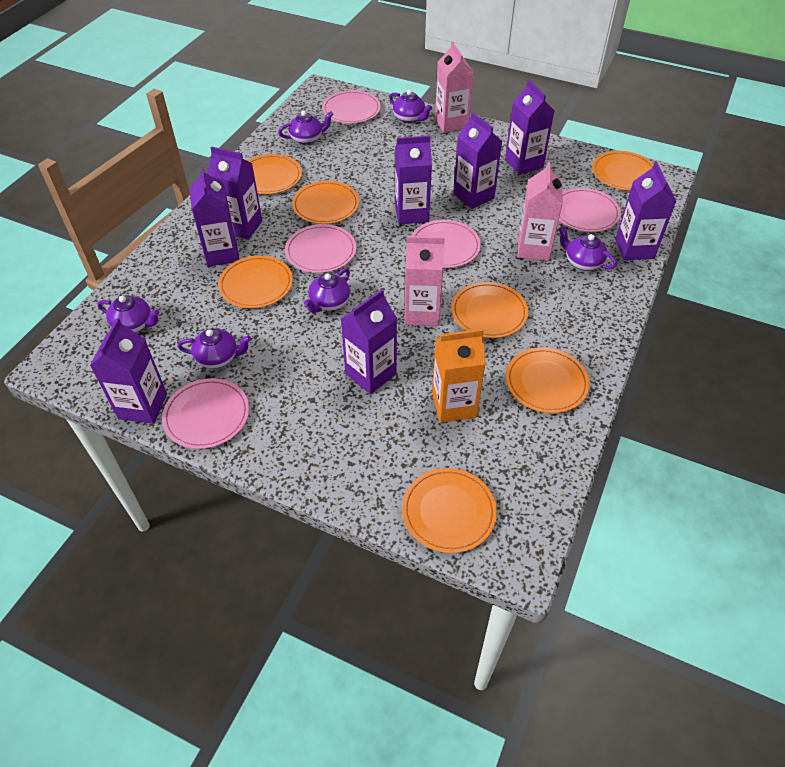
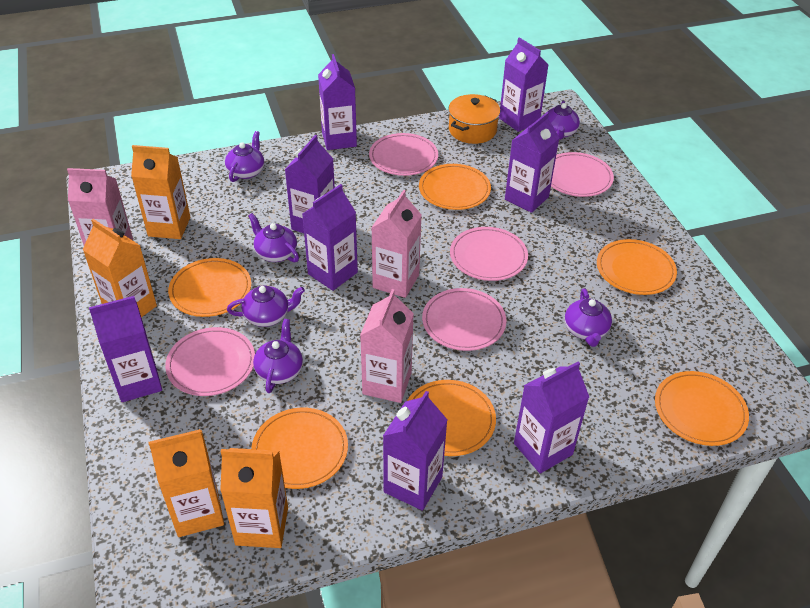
orange carton: [432,329,486,423] = 1 -> [83,219,157,317] [131,145,190,239] [149,429,224,537] [220,448,288,548] = 4
orange plate: [218,256,293,308] [248,154,302,194] [292,181,359,224] [402,468,497,553] [451,282,528,338] [506,347,590,413] [592,151,654,191] = 7 -> [168,258,251,317] [251,408,348,489] [407,380,496,456] [419,164,491,210] [597,239,677,295] [655,371,749,446] = 6
orange pot: none = 0 -> [448,94,500,144] = 1

